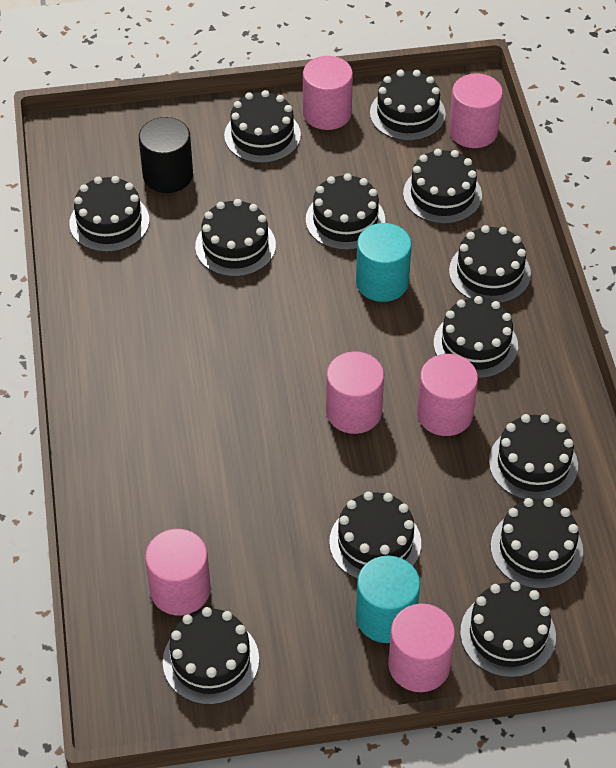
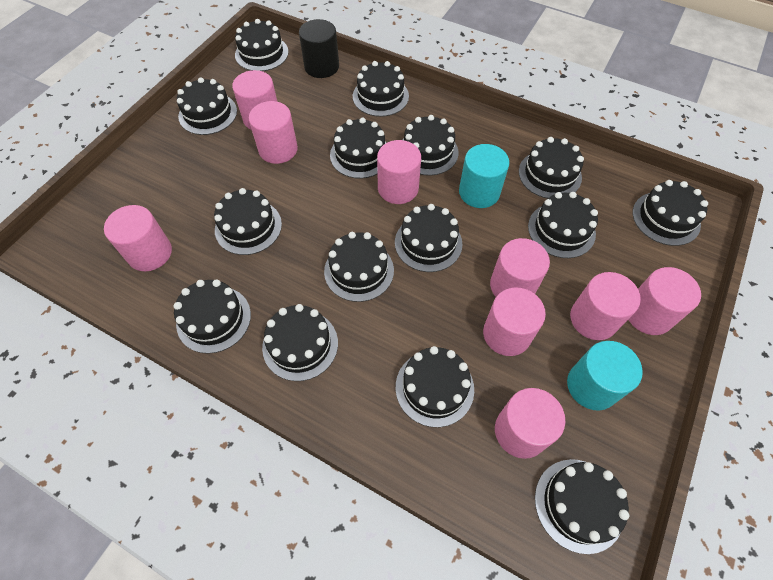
black cake: [69,176,149,252] [163,607,259,705] [195,199,276,277] [224,90,301,163] [306,173,385,250] [329,491,421,579] [370,70,446,141] [403,149,482,224] [434,296,518,379] [449,225,531,304] [460,582,556,678] [489,414,578,500] [491,498,583,589] = 13 -> [173,279,251,354] [177,77,237,135] [214,188,282,255] [235,19,289,71] [262,304,338,381] [324,232,394,302] [330,118,386,179] [353,61,409,117] [395,204,463,272] [396,346,474,427] [402,115,458,176] [519,137,584,199] [528,192,598,258] [535,459,629,554] [633,180,708,246] = 15
pink cylinder: [145,529,211,616] [303,56,353,130] [326,351,384,434] [388,604,455,692] [417,354,478,436] [449,73,503,148] = 6 -> [104,205,172,271] [232,70,277,130] [249,101,298,164] [377,140,421,204] [483,288,546,356] [490,238,550,297] [495,388,566,459] [570,272,641,340] [628,267,701,335] = 9

